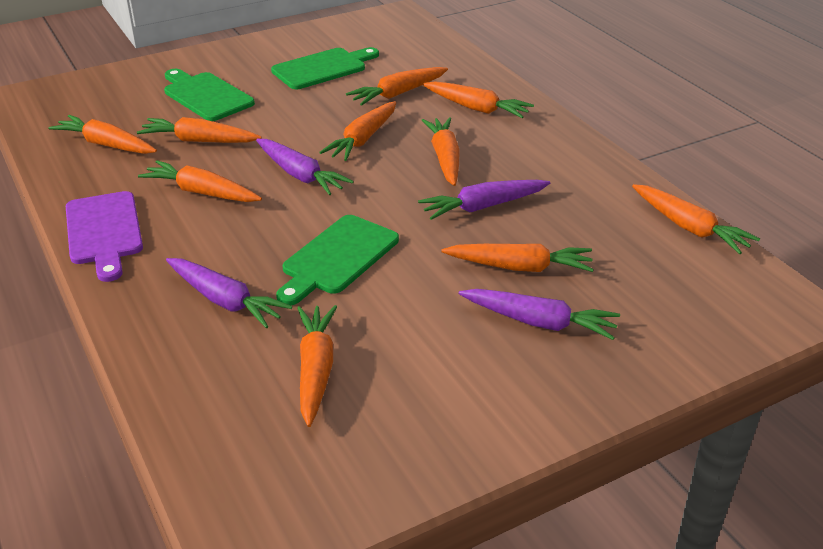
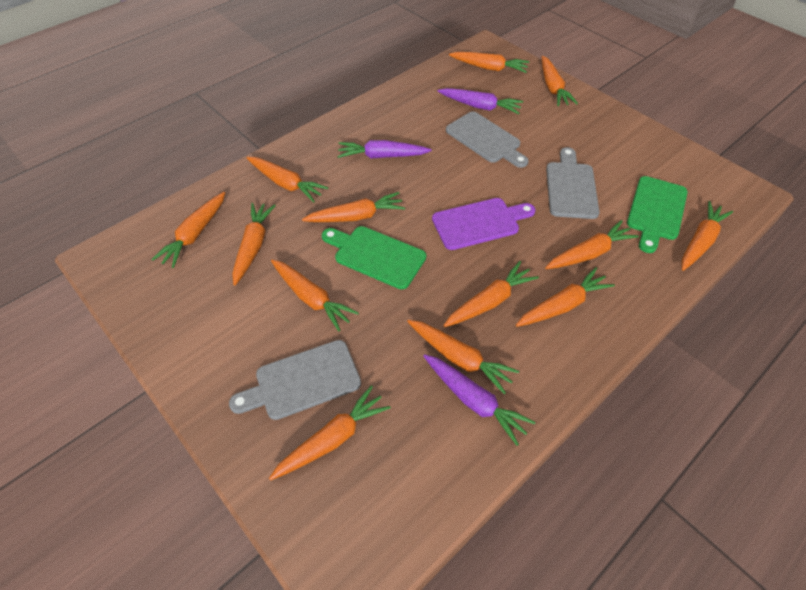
green cutting board: [164,69,255,121] [271,47,379,89] [276,215,399,305] = 3 -> [322,226,426,289] [627,176,688,253] = 2
grey cutting board: none = 0 -> [229,340,361,420] [446,112,529,168] [546,147,599,219] = 3
orange carrot: [48,115,157,154] [137,117,262,143] [138,160,262,202] [297,305,337,427] [319,101,396,161] [346,67,448,106] [422,117,460,186] [423,81,534,118] [441,244,594,272] [632,184,760,254] = 10 -> [152,192,225,268] [232,203,276,286] [247,157,328,203] [269,386,391,481] [271,260,359,331] [302,192,405,222] [407,320,519,394] [443,261,539,327] [449,52,529,73] [516,267,615,327] [542,56,578,106] [545,220,639,269] [681,201,733,271] = 13
purple carrot: [166,258,292,329] [256,139,354,195] [418,180,550,220] [459,289,620,340] = 4 -> [337,140,432,159] [423,354,536,446] [438,88,523,114] = 3

